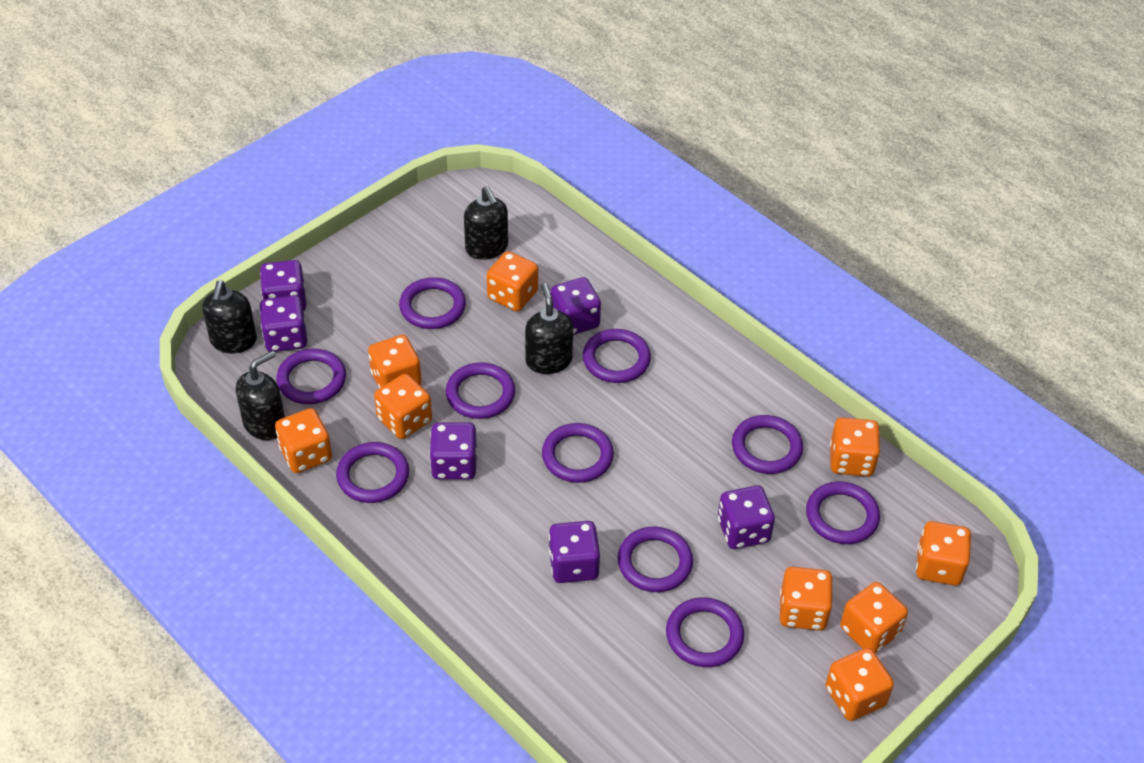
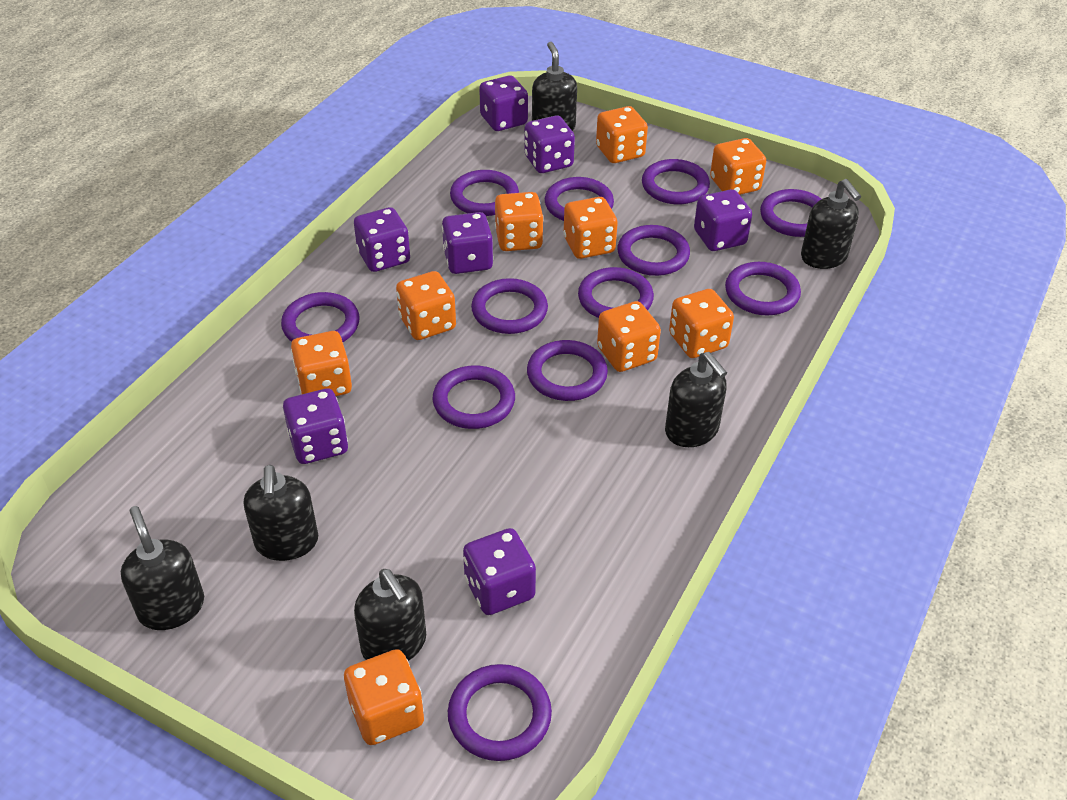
black soap dispenser: [202,280,257,353] [236,351,285,440] [464,186,508,260] [525,283,573,374] = 4 -> [121,506,204,630] [244,465,318,561] [354,569,426,661] [532,42,577,131] [665,352,727,447] [801,179,861,269] = 6
purple dice: [259,295,307,352] [260,260,306,311] [429,423,477,480] [549,521,600,583] [551,277,601,335] [718,485,775,549] = 6 -> [283,388,348,464] [354,207,410,272] [442,212,493,274] [463,528,536,615] [479,75,528,131] [524,115,575,173] [694,189,752,251] = 7
purple ring: [276,349,346,404] [336,442,409,503] [399,277,466,329] [446,362,515,419] [542,423,614,483] [583,329,651,383] [617,527,693,592] [666,597,744,667] [732,415,803,474] [806,481,880,544] = 10 -> [281,292,360,342] [432,366,515,429] [448,664,552,761] [450,170,519,216] [471,278,548,334] [527,340,608,401] [545,177,614,221] [578,267,654,318] [617,225,690,276] [642,159,710,204] [725,262,801,315] [760,189,821,237] = 12

